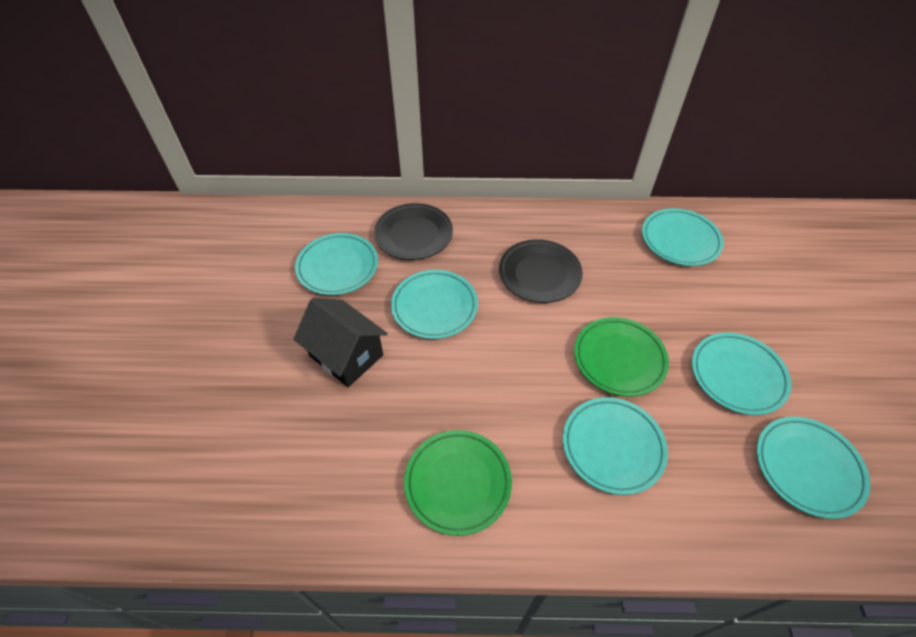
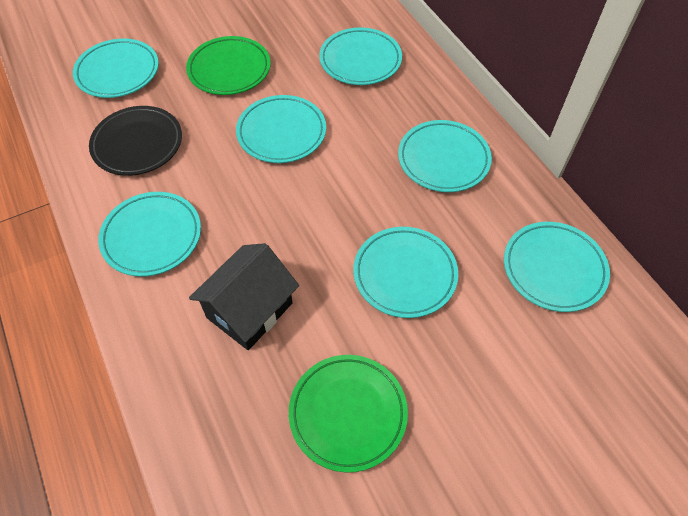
black plate: [374,203,453,260] [499,239,583,303] = 2 -> [89,106,182,176] = 1
turquoise plate: [295,233,378,295] [391,270,478,339] [563,397,668,495] [642,208,724,266] [692,332,792,415] [756,417,870,519] = 6 -> [73,38,159,98] [98,192,201,277] [236,95,326,163] [319,27,402,85] [353,227,458,318] [398,120,492,192] [504,222,610,312] = 7

